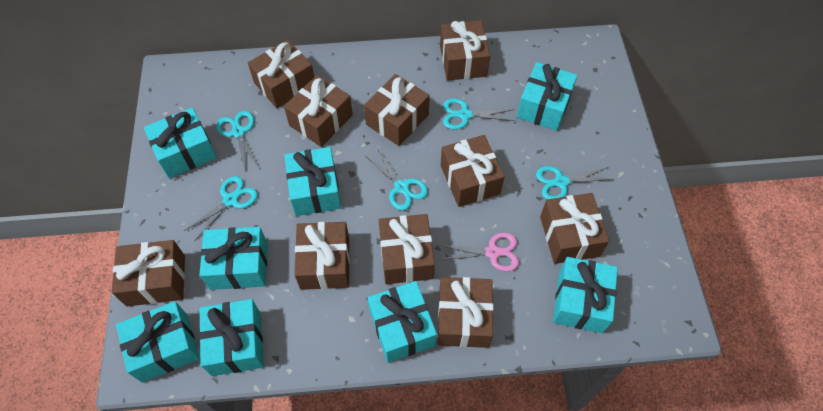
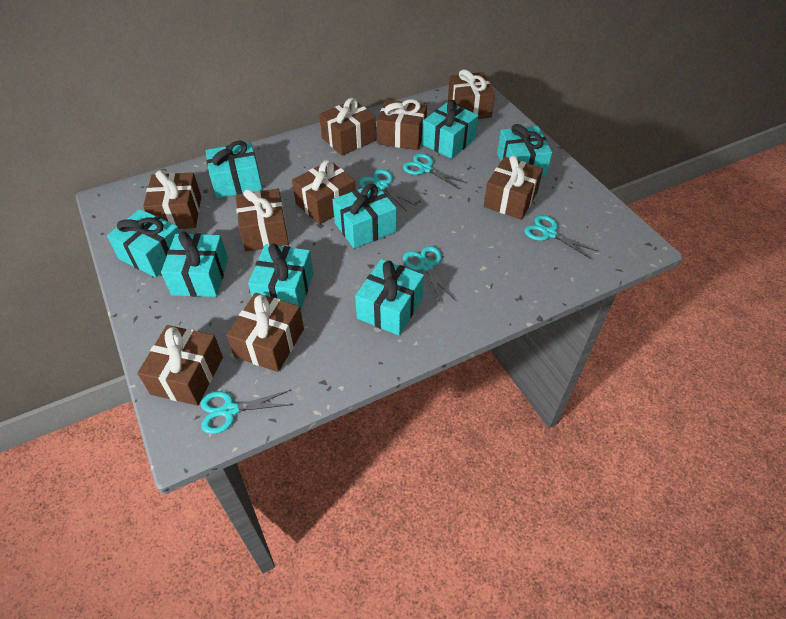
brown gift: [112,240,185,307] [248,40,314,108] [284,75,353,147] [294,222,350,290] [364,74,430,146] [379,214,435,284] [438,277,494,348] [440,20,490,81] [441,135,505,207] [540,193,609,264] = 10 -> [137,325,223,406] [143,170,201,229] [226,293,304,372] [236,189,289,252] [292,160,356,225] [319,98,376,156] [377,99,427,150] [448,69,495,119] [483,156,543,220] = 9
pink scissors: [439,233,519,272] = 1 -> none = 0

